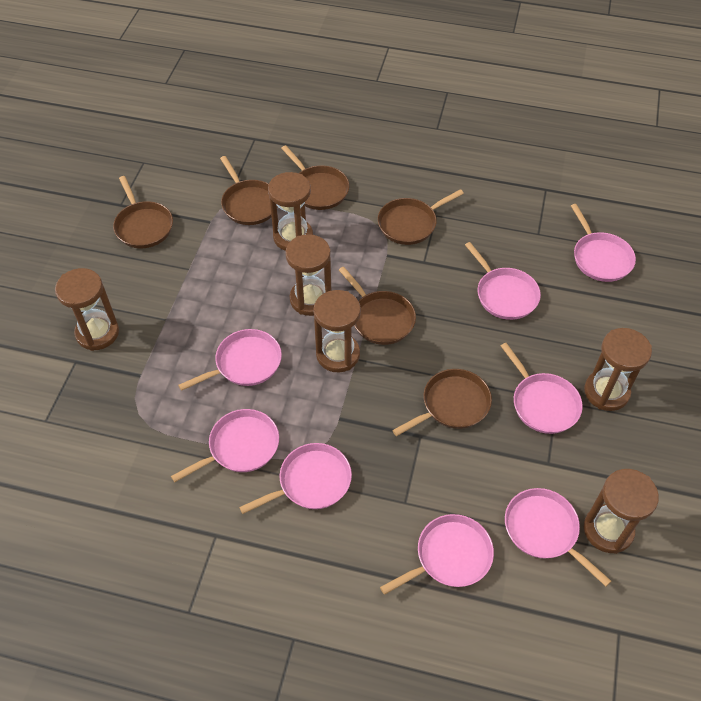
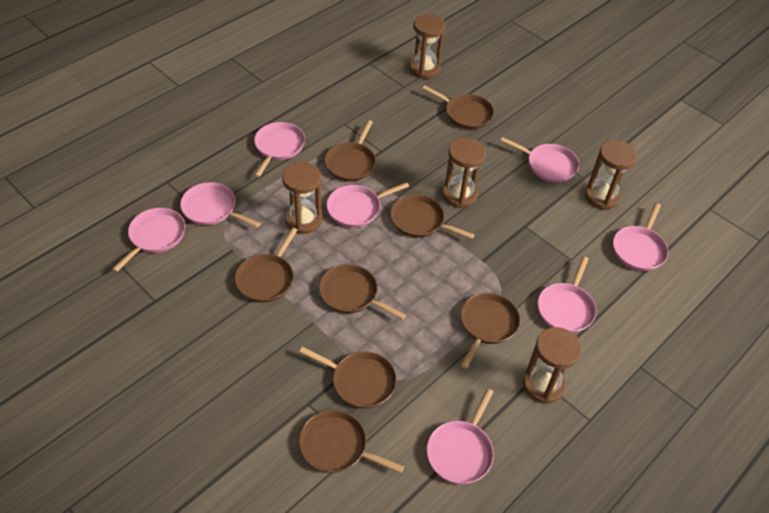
brown hourglass: [55,268,119,351] [268,172,313,251] [285,234,331,316] [313,290,361,372] [584,328,652,411] [584,469,659,554] = 6 -> [282,162,322,234] [410,14,446,79] [442,138,486,208] [523,327,582,404] [585,140,637,210] = 5
brown pan: [113,176,173,248] [220,156,278,225] [281,145,349,210] [339,267,416,345] [378,189,464,245] [392,369,492,436] = 6 -> [235,228,297,303] [299,410,404,473] [300,347,397,409] [319,264,406,320] [325,120,376,182] [390,194,475,239] [422,85,494,129] [461,293,520,369] = 8

